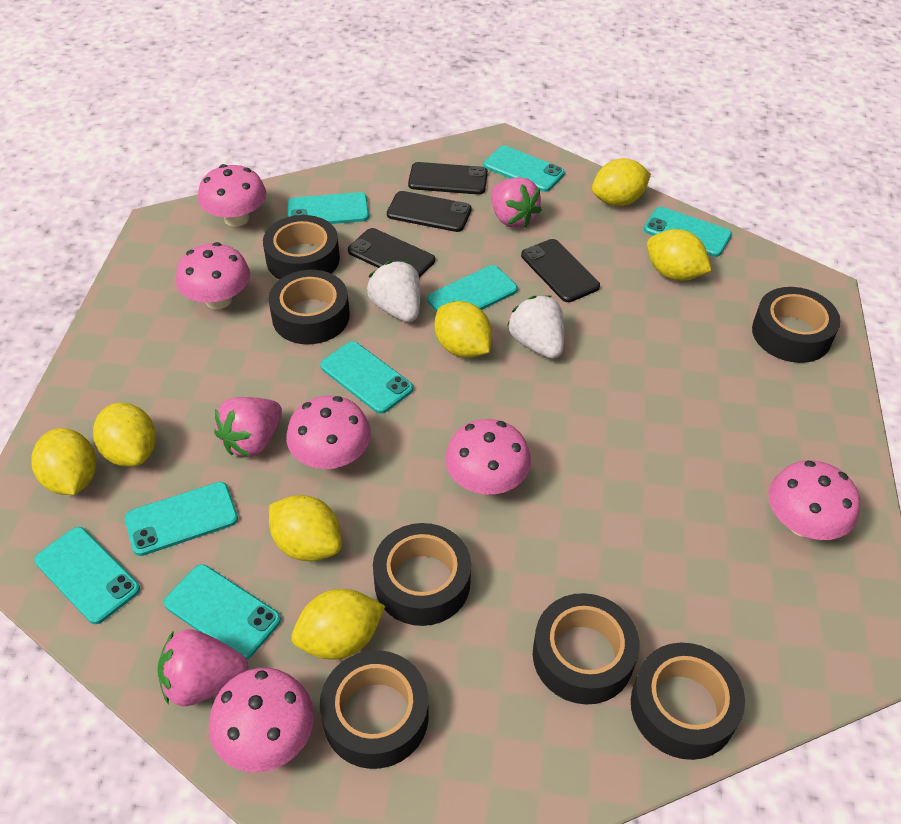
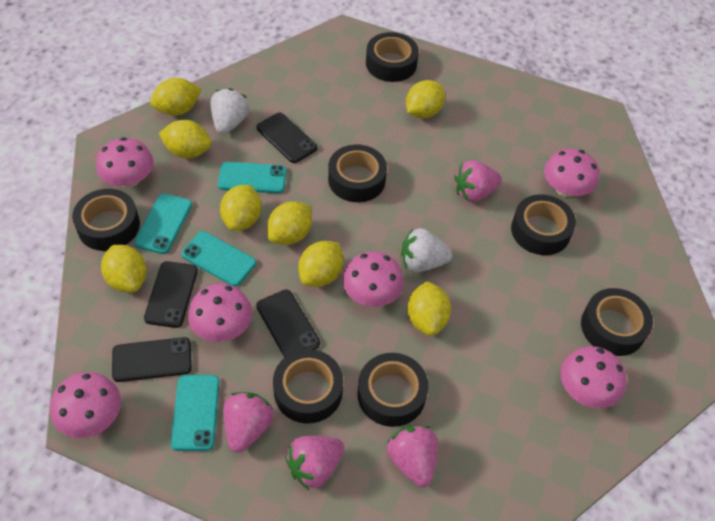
pink strawberry: [157,629,248,706] [214,397,282,457] [491,177,542,228] = 3 -> [223,392,273,453] [285,436,344,490] [387,425,438,487] [454,160,501,202] = 4
turquoise phone: [35,527,140,624] [125,482,238,556] [164,564,281,659] [288,192,369,224] [320,341,413,414] [427,265,518,312] [484,146,565,192] [644,207,732,257] = 8 -> [134,193,192,254] [171,375,220,451] [181,231,256,287] [218,162,287,193] = 4
yellow lemon: [31,428,96,495] [93,403,156,467] [269,495,342,562] [291,589,385,660] [435,301,492,358] [592,158,651,206] [647,229,712,281] = 7 -> [101,245,147,293] [150,78,202,116] [158,120,212,158] [220,185,261,231] [267,201,312,245] [298,241,343,287] [406,80,445,118] [407,281,451,336] = 8

